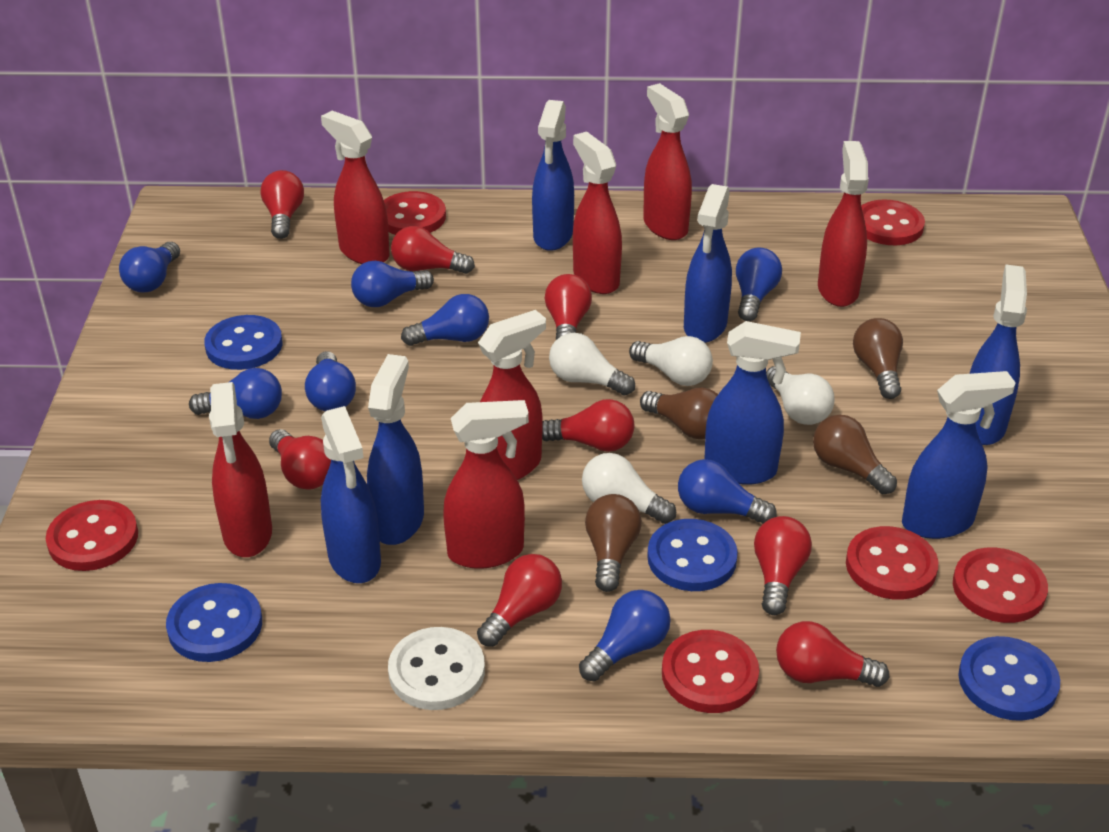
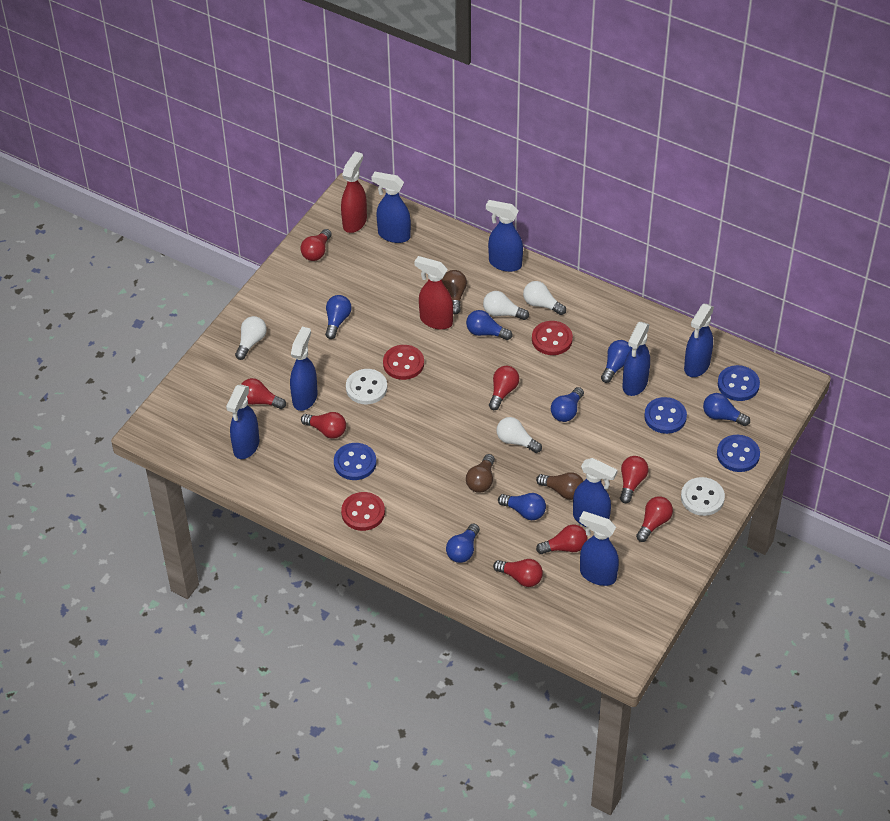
blue light bulb: [119,242,180,293] [189,368,282,419] [305,351,356,411] [351,261,434,307] [401,294,489,346] [579,590,670,681] [678,459,777,524] [736,248,782,321] = 8 -> [325,295,352,339] [446,523,480,563] [466,310,512,340] [498,493,546,520] [551,387,584,422] [601,340,632,383] [703,393,750,426] = 7
blue spray bottle: [321,406,381,583] [367,354,424,545] [532,100,574,251] [684,184,732,343] [704,321,801,485] [902,371,1016,539] [969,264,1027,445] = 7 -> [226,384,259,459] [290,327,318,411] [372,171,411,243] [486,200,523,272] [573,458,618,527] [579,511,619,586] [623,322,650,396] [684,304,714,377] = 8
brown light bulb: [585,494,641,592] [640,388,718,439] [813,415,897,494] [853,318,903,399] = 4 -> [442,270,467,314] [466,454,495,493] [536,472,583,500] = 3
red button: [46,500,138,571] [384,191,446,235] [662,630,759,713] [846,526,938,600] [861,200,925,245] [953,548,1048,623] = 6 -> [341,492,385,531] [383,345,424,380] [532,321,573,355] = 3
red spray bottle: [209,382,272,557] [321,111,390,264] [443,400,529,569] [478,310,546,480] [573,132,622,294] [643,83,692,240] [818,141,869,307] = 7 -> [341,151,367,233] [414,256,453,330] = 2
white button: [388,627,485,710] = 1 -> [346,369,387,404] [681,477,725,516] = 2

